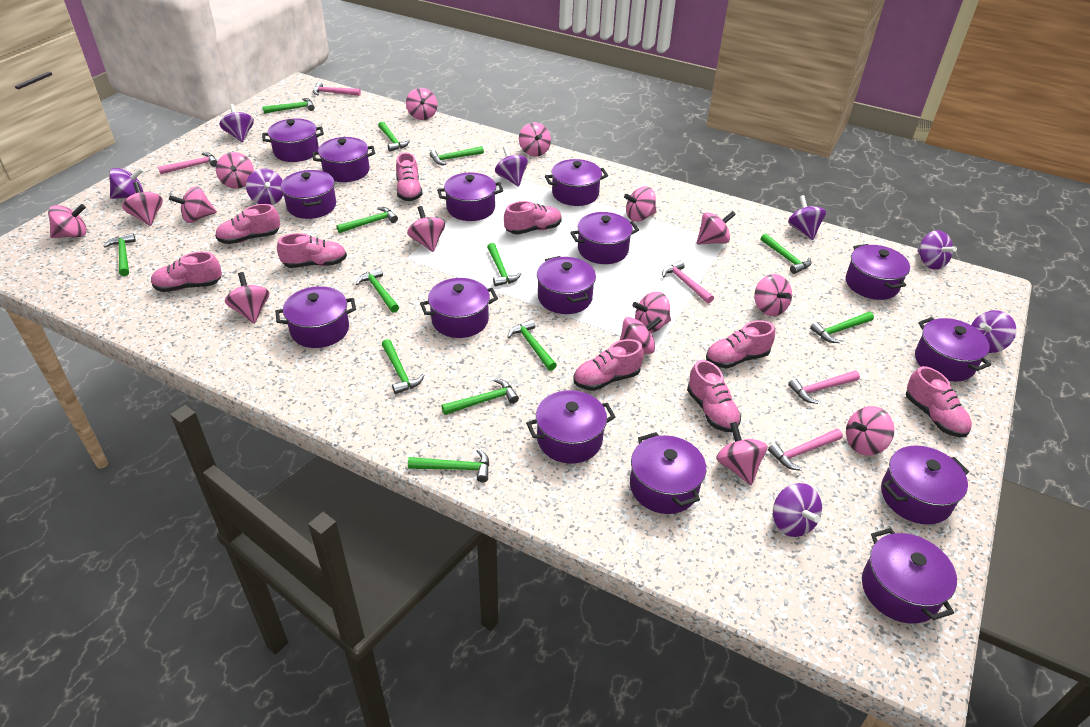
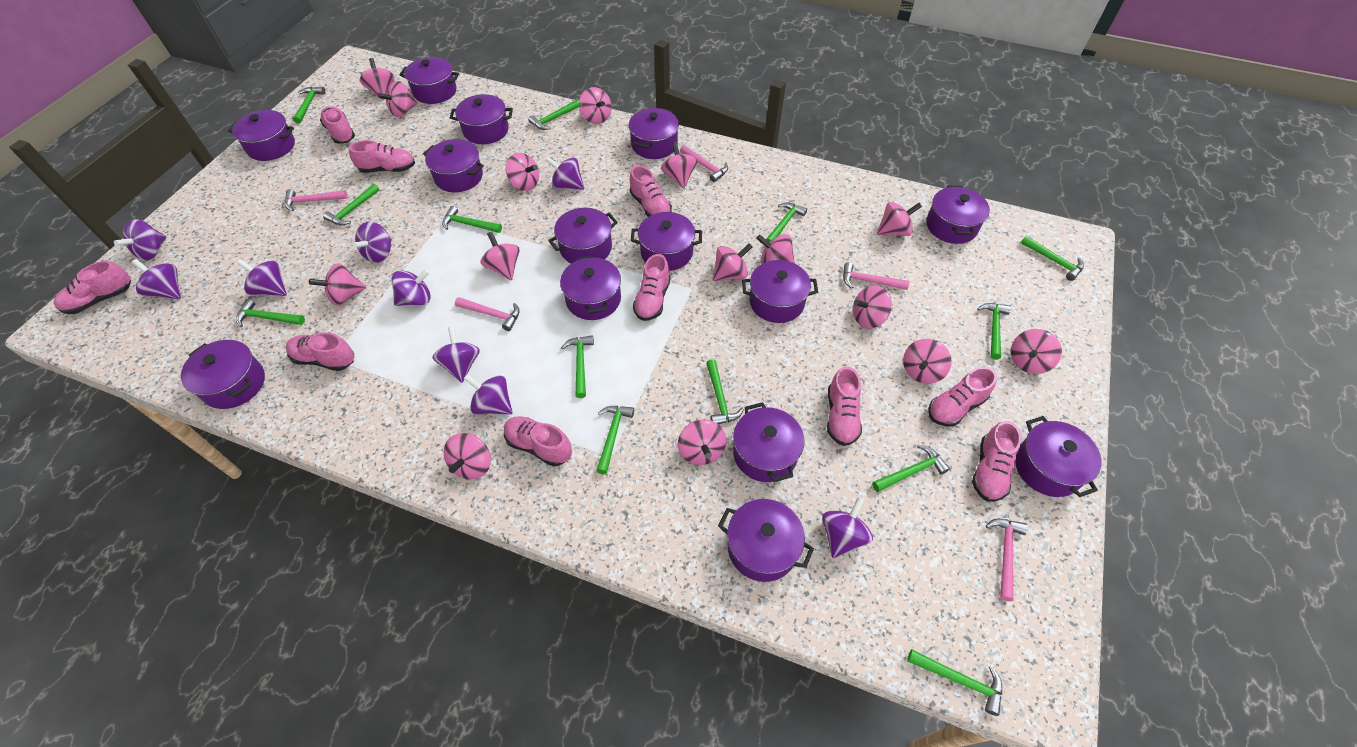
pink shoe: [151,252,222,292] [215,204,280,244] [277,233,347,268] [396,153,423,201] [504,201,562,235] [573,339,644,391] [687,360,741,432] [706,320,775,368] [906,366,972,437] = 9 -> [54,261,131,314] [285,332,355,371] [320,106,355,144] [349,140,415,173] [504,416,572,467] [630,166,672,217] [633,254,671,321] [827,366,862,446] [928,367,997,426] [972,421,1021,502] = 10
purple pot: [262,119,324,162] [275,286,356,348] [281,170,336,219] [312,137,375,182] [420,278,498,338] [437,172,503,221] [526,390,615,464] [537,256,596,314] [545,159,608,206] [570,212,639,264] [630,432,706,514] [846,244,910,300] [862,528,957,624] [881,445,969,525] [915,317,991,381] = 15 -> [181,340,265,409] [228,110,295,161] [400,57,459,104] [423,139,484,192] [450,94,513,144] [548,208,618,264] [560,255,621,320] [629,108,679,159] [631,212,702,271] [718,499,814,582] [733,402,805,482] [742,260,818,323] [927,185,990,244] [1015,416,1102,497] = 14
purple spinning top: [109,167,144,199] [220,104,254,142] [246,168,284,205] [495,146,528,187] [773,483,822,537] [788,195,826,240] [917,230,957,270] [971,310,1016,353] = 8 -> [114,219,167,260] [132,259,181,299] [237,259,287,296] [353,222,392,263] [391,269,431,306] [432,326,480,383] [463,374,512,414] [546,156,584,190] [822,497,873,558] = 9

